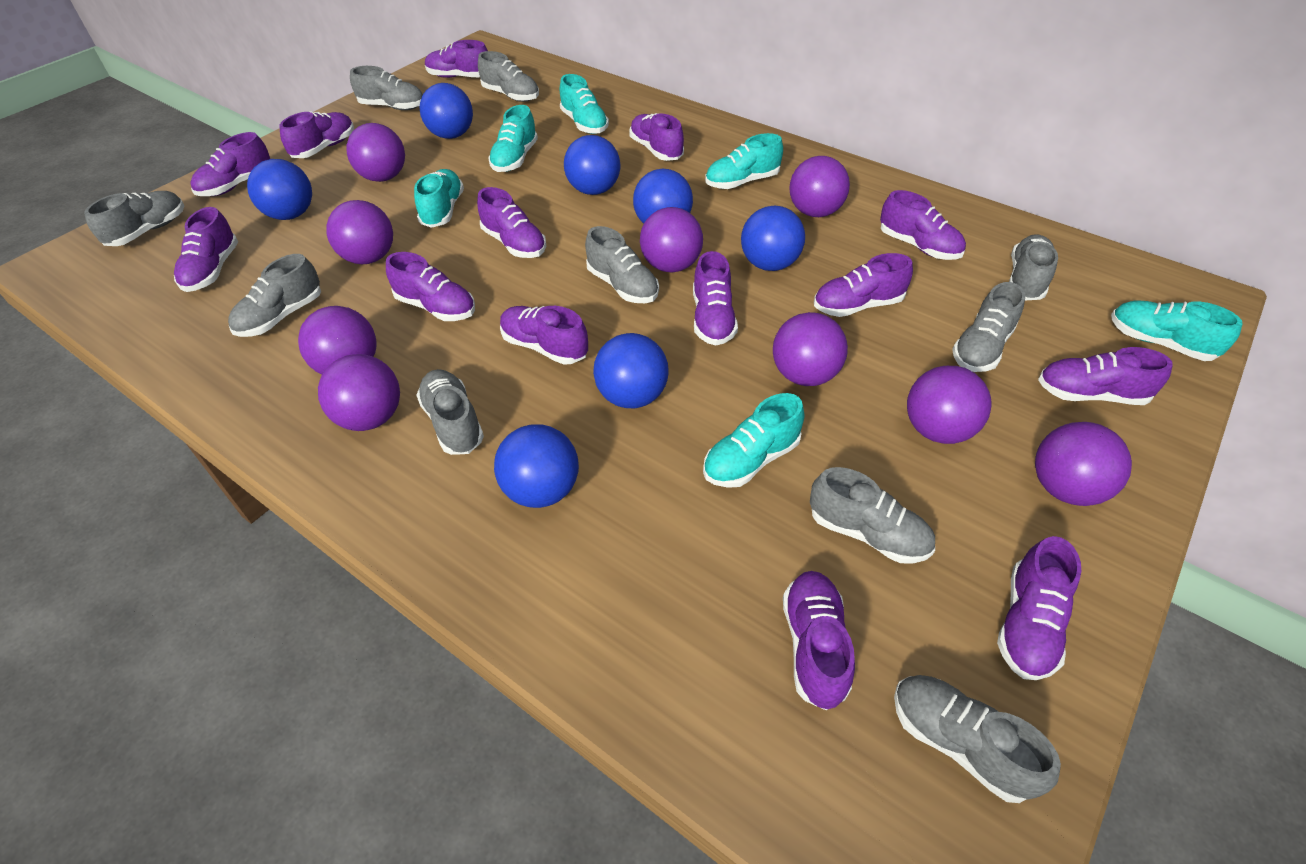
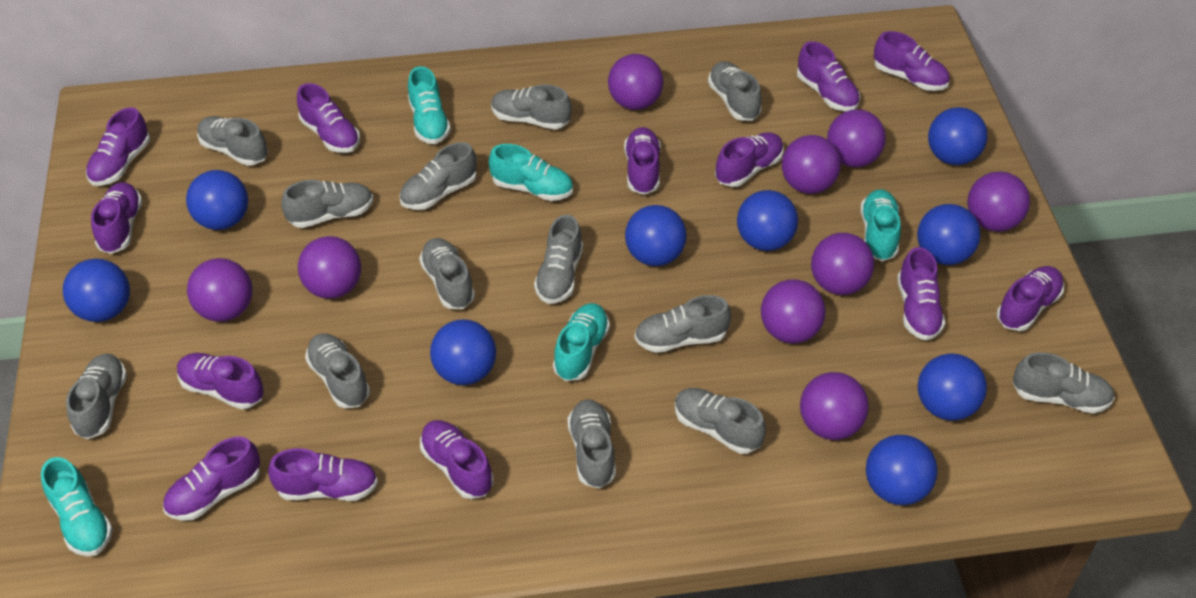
blue ball: [247,159,312,220] [419,83,473,139] [494,424,579,508] [564,135,620,195] [593,333,668,408] [633,168,693,224] [741,206,805,271] = 7 -> [63,259,130,322] [186,170,248,230] [430,319,496,385] [625,205,686,266] [737,190,798,251] [866,435,938,505] [917,204,980,265] [918,353,987,421] [928,107,988,165] = 9
grey shoe: [84,191,184,246] [228,254,321,337] [350,66,423,110] [416,369,484,455] [478,51,539,102] [585,226,659,303] [810,467,935,564] [894,675,1061,803] [952,282,1025,372] [1009,234,1058,300] = 10 -> [66,354,127,439] [197,116,268,166] [282,180,373,228] [305,333,370,408] [399,142,477,210] [419,238,475,309] [491,84,572,129] [534,215,583,304] [567,399,616,489] [635,295,731,353] [675,388,766,454] [708,61,762,121] [1013,352,1115,413] = 13
purple shoe: [174,207,238,292] [190,132,270,196] [279,111,354,158] [386,252,475,321] [425,40,488,78] [477,187,546,258] [500,306,588,365] [629,113,684,161] [693,251,738,345] [783,571,855,710] [814,253,913,317] [880,190,966,260] [997,536,1081,680] [1038,347,1173,405] = 14 -> [86,107,150,186] [91,182,142,254] [163,436,260,521] [177,353,264,409] [268,448,378,501] [297,83,360,153] [420,420,493,499] [624,127,661,195] [715,132,784,187] [797,41,860,111] [874,31,950,91] [897,247,945,340] [997,266,1064,331] = 13
turquoise shoe: [414,169,464,228] [488,105,538,172] [560,74,609,134] [703,393,804,488] [705,133,783,189] [1111,301,1243,361] = 6 -> [41,457,113,556] [408,66,451,144] [489,144,573,201] [553,303,610,381] [860,189,901,261] = 5

